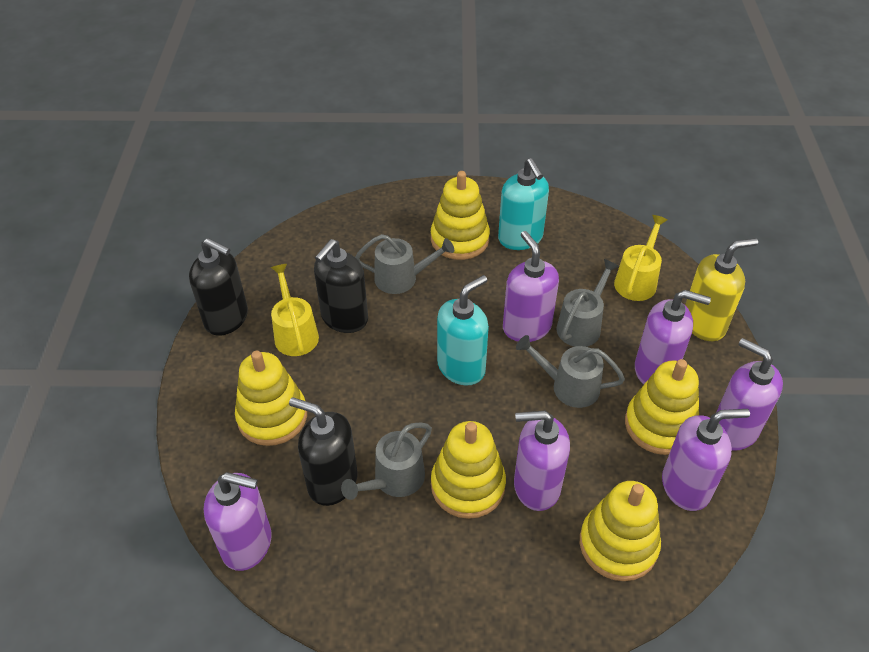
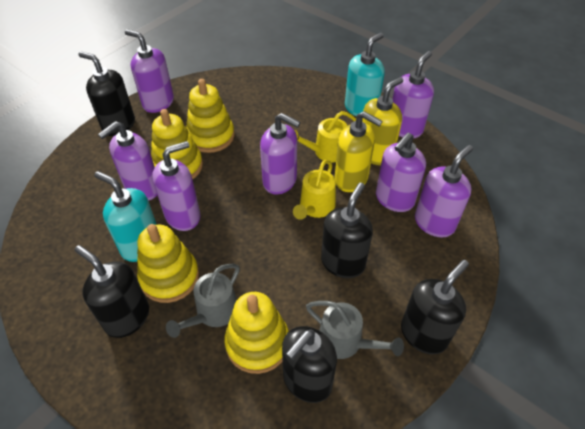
black soap dispenser: [189,238,248,336] [289,397,358,506] [314,239,368,333] = 3 -> [74,245,149,338] [78,52,135,136] [282,326,337,403] [321,183,373,278] [401,260,469,354] = 5
grey watering can: [341,422,432,500] [355,234,454,294] [516,335,625,408] [557,259,619,347] = 4 -> [166,264,240,338] [306,301,404,359] = 2
purple soap dispenser: [204,472,272,571] [503,231,559,342] [514,411,570,511] [635,290,711,384] [662,409,750,511] [717,338,783,451] = 6 -> [98,121,157,201] [125,29,174,113] [152,141,200,231] [260,113,300,195] [376,133,426,212] [393,51,434,139] [415,145,473,237] = 7
yellow soap dispenser: [685,238,758,341] = 1 -> [335,111,383,192] [362,77,404,165] = 2
yellow stacking toy: [235,351,307,446] [431,171,490,260] [431,421,506,519] [580,481,661,581] [625,359,699,455] = 5 -> [137,224,199,303] [151,109,203,179] [186,79,234,153] [225,292,289,374] = 4

